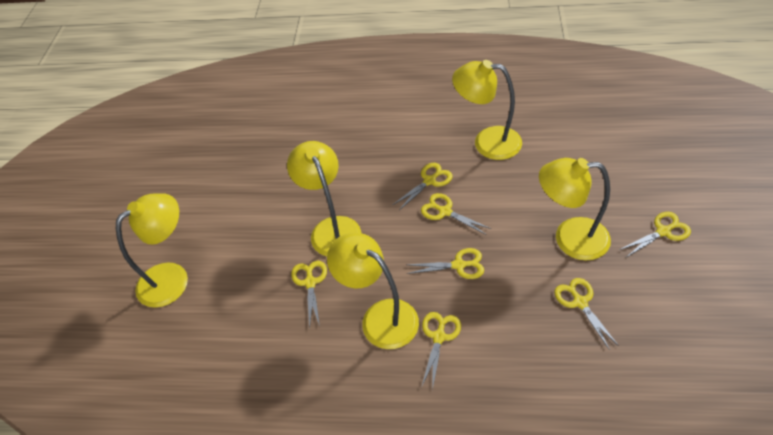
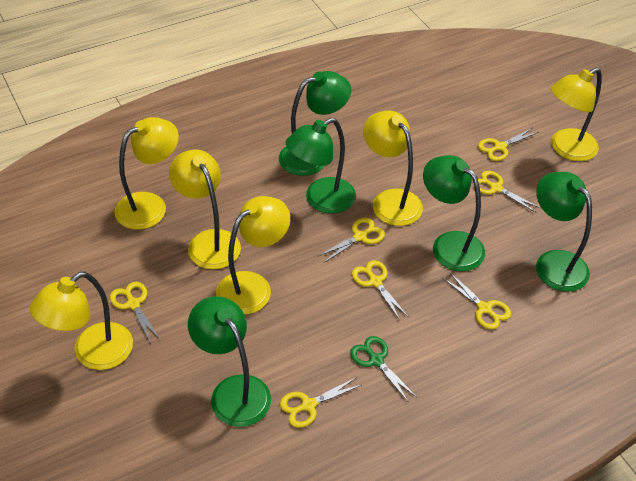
green lamp: none = 0 -> [188,296,271,427] [279,71,351,176] [286,118,356,214] [423,155,485,271] [536,172,592,292] = 5
green scissors: none = 0 -> [350,336,417,403] = 1
yellow lamp: [116,193,188,308] [287,141,361,257] [327,233,419,349] [452,60,522,160] [539,158,611,261] = 5 -> [30,272,133,370] [114,117,179,230] [169,149,241,269] [216,196,290,315] [363,110,423,226] [551,68,602,161] = 6

